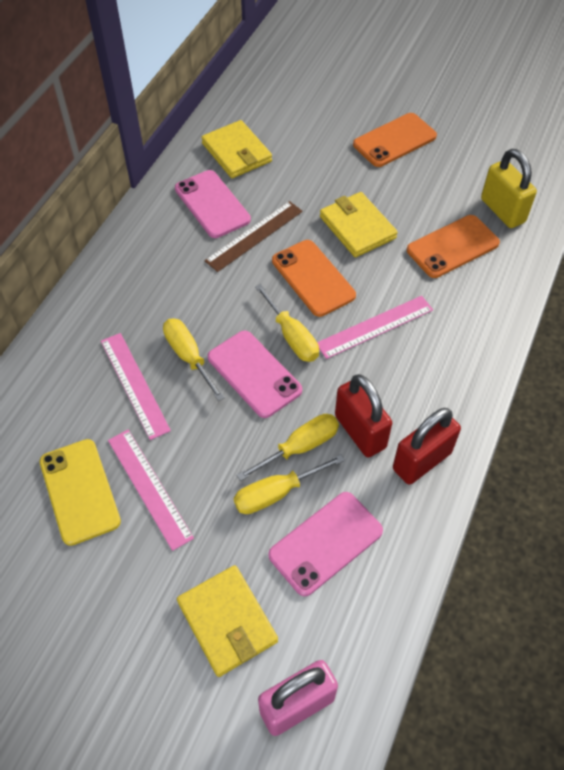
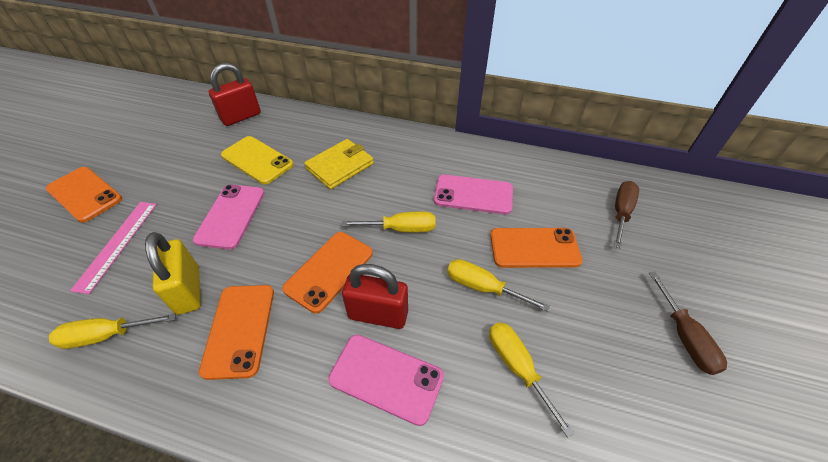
brown ruler: [205,201,303,272] = 1 -> none = 0
brown screwdriver: none = 0 -> [614,181,639,248] [649,272,727,375] = 2
orange phone: [272,240,356,317] [353,113,437,167] [407,215,500,278] = 3 -> [46,167,122,223] [199,285,274,380] [282,232,373,313] [490,228,583,268] = 4
pink padlock: [258,660,338,736] = 1 -> none = 0
pink ruler: [101,333,171,440] [108,430,194,551] [317,296,433,359] = 3 -> [70,202,157,294] = 1
yellow wallet: [177,565,278,677] [201,120,272,178] [320,192,398,257] = 3 -> [304,139,374,189] = 1

